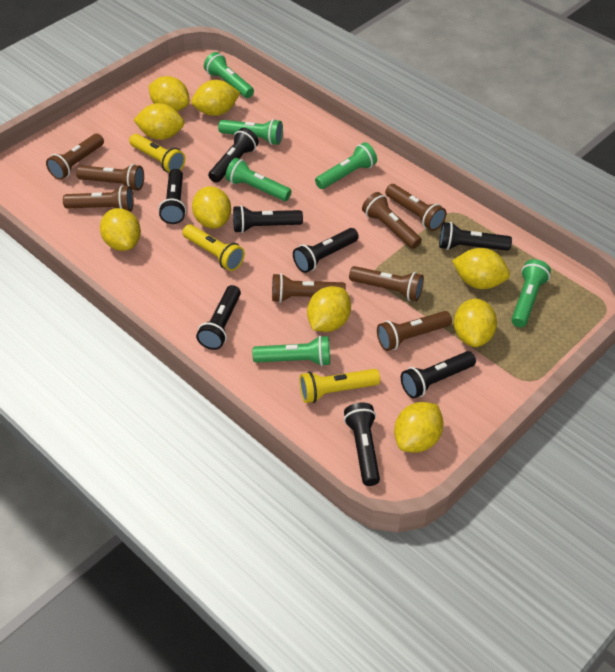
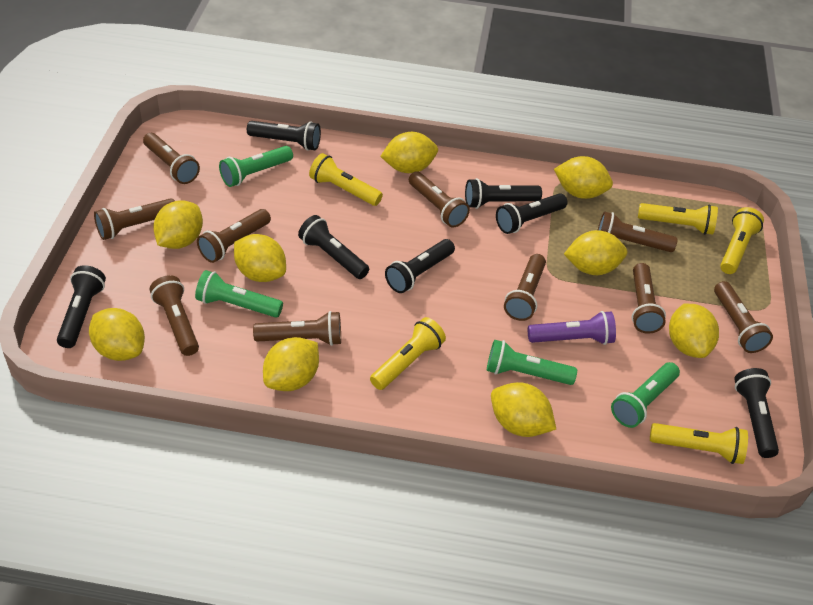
black flashlight: [159,169,186,224] [196,285,241,350] [208,128,259,183] [233,205,303,233] [293,228,359,273] [344,402,380,486] [401,351,476,399] [439,222,512,251] = 8 -> [57,265,106,348] [247,121,321,151] [298,215,369,279] [385,239,455,293] [465,178,542,209] [496,193,567,234] [734,368,779,458] = 7
brown flashlight: [46,134,104,180] [63,186,133,212] [76,164,144,191] [272,273,346,303] [349,266,424,301] [362,192,422,249] [377,311,452,351] [385,184,447,231] = 8 -> [94,198,175,240] [143,133,200,184] [150,275,199,356] [197,209,271,263] [253,311,341,346] [409,171,470,228] [504,254,546,321] [598,211,678,252] [632,263,666,334] [714,281,773,353] = 10
green flashlight: [204,52,254,98] [218,119,283,145] [225,158,291,201] [252,335,330,366] [315,142,377,189] [511,259,551,327] = 6 -> [195,270,283,318] [219,146,293,187] [487,339,577,385] [611,362,680,428] = 4
purple flashlight: none = 0 -> [528,311,616,345] = 1
yellow flashlight: [129,134,185,173] [182,224,245,271] [299,369,380,403] = 3 -> [309,153,383,206] [370,317,446,390] [638,203,718,235] [650,423,748,464] [720,207,764,274] = 5

